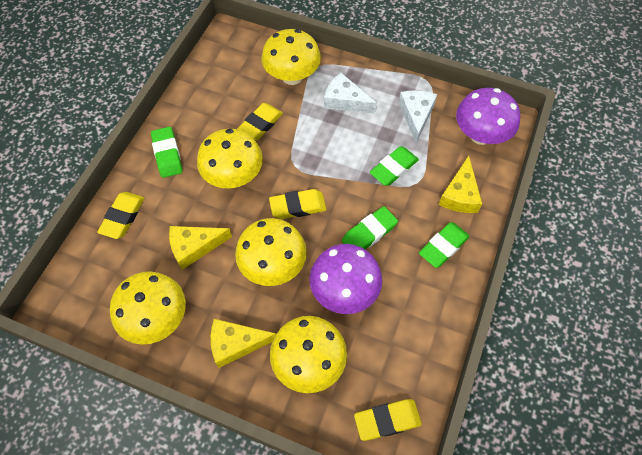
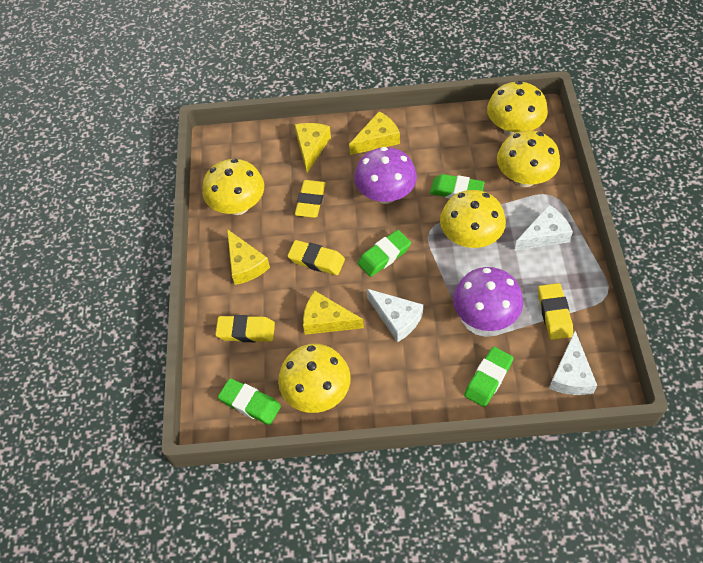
white cheese: [324,73,377,114] [399,90,437,143] = 2 -> [367,289,423,342] [514,205,573,251] [549,331,597,395] = 3
yellow cheese: [169,226,232,270] [211,319,276,368] [439,156,482,213] = 3 -> [227,229,270,285] [294,123,331,173] [303,291,364,335] [349,111,400,155] = 4

